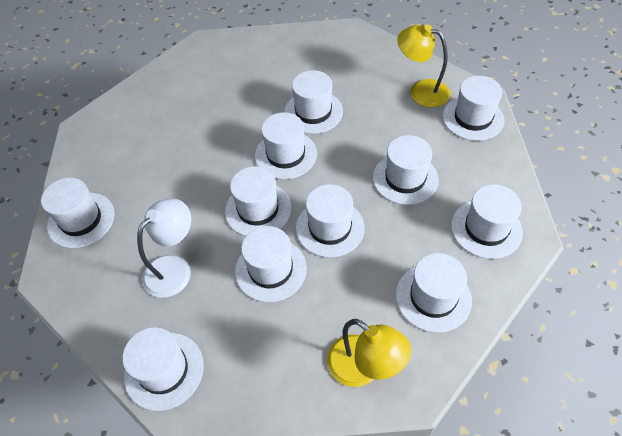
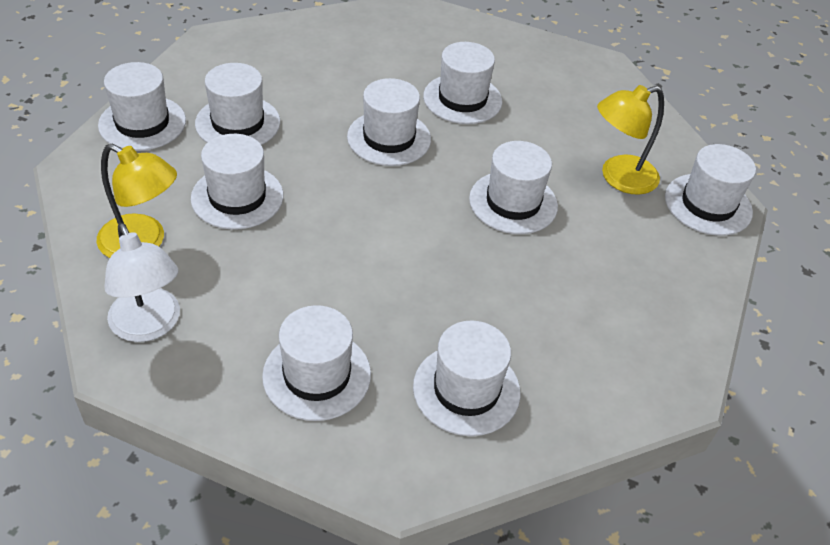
white hat: [41,178,114,248] [123,327,204,411] [225,166,292,236] [235,226,307,302] [255,112,317,179] [284,70,343,134] [296,184,365,258] [373,135,439,205] [396,253,472,333] [443,76,505,141] [451,185,523,259] = 11 -> [98,62,186,151] [191,134,283,229] [195,63,280,145] [262,305,371,421] [347,78,431,166] [413,321,521,436] [423,42,502,124] [469,141,558,234] [665,144,756,236] = 9

